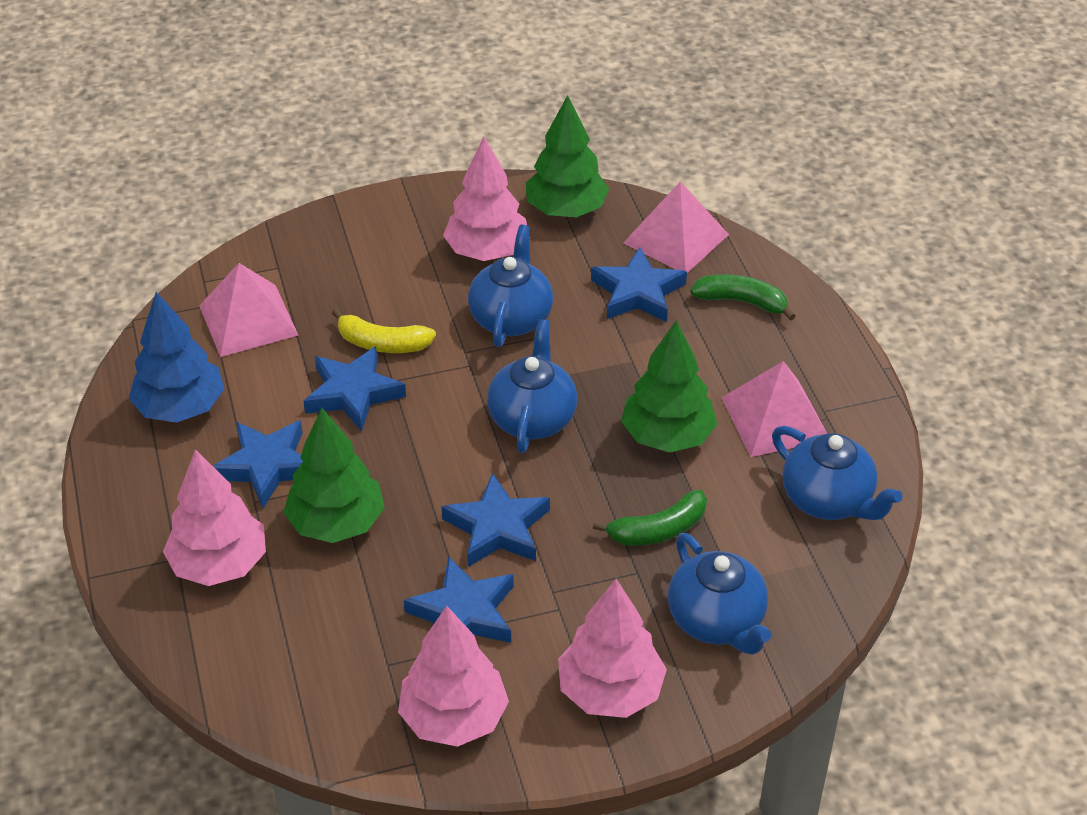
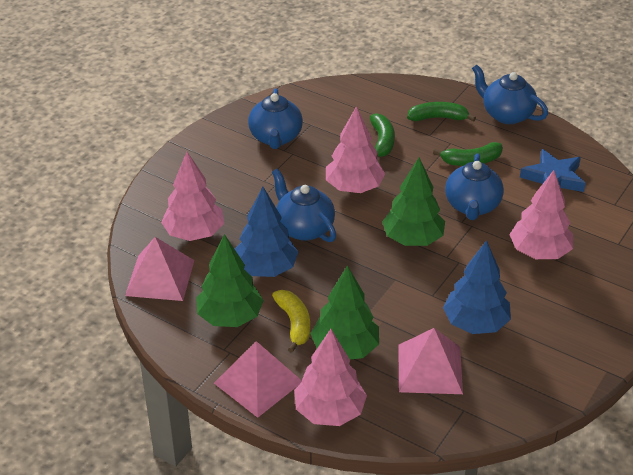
blue star: [213,420,303,508] [304,346,406,431] [404,556,514,643] [442,473,550,567] [591,247,687,322] = 5 -> [520,149,586,192] = 1
blue tree: [129,292,224,423] = 1 -> [235,187,298,277] [443,240,511,334] = 2
green banana: [593,490,707,546] [690,274,795,321] = 2 -> [370,113,395,157] [407,102,476,121] [433,142,503,166] = 3

